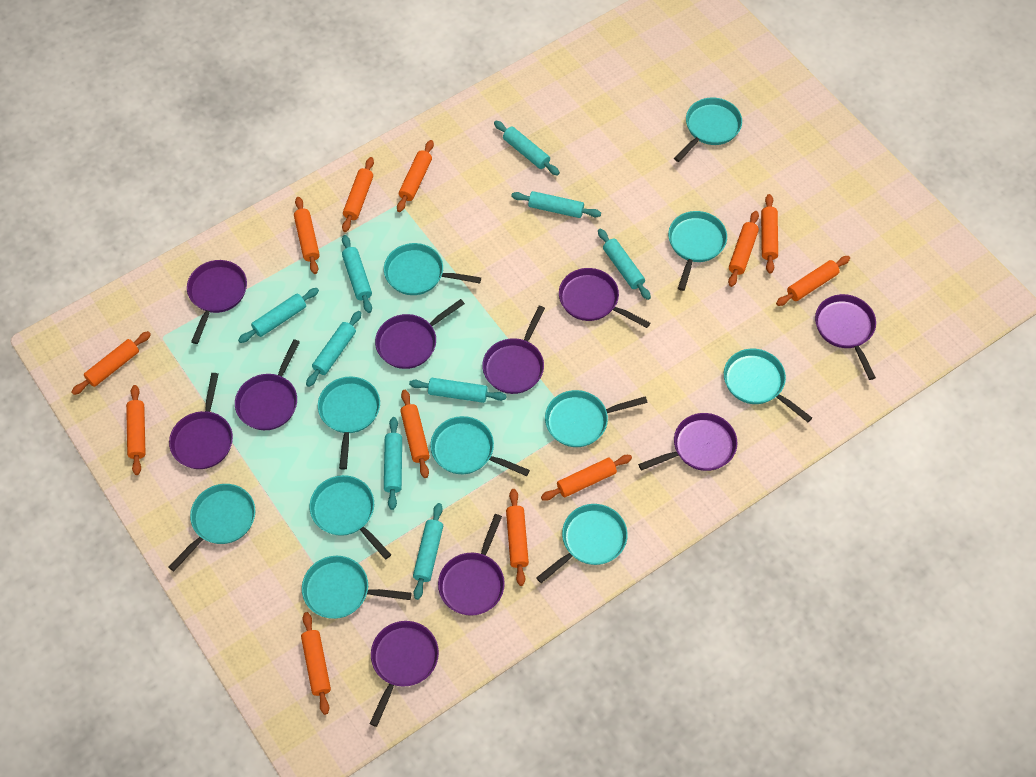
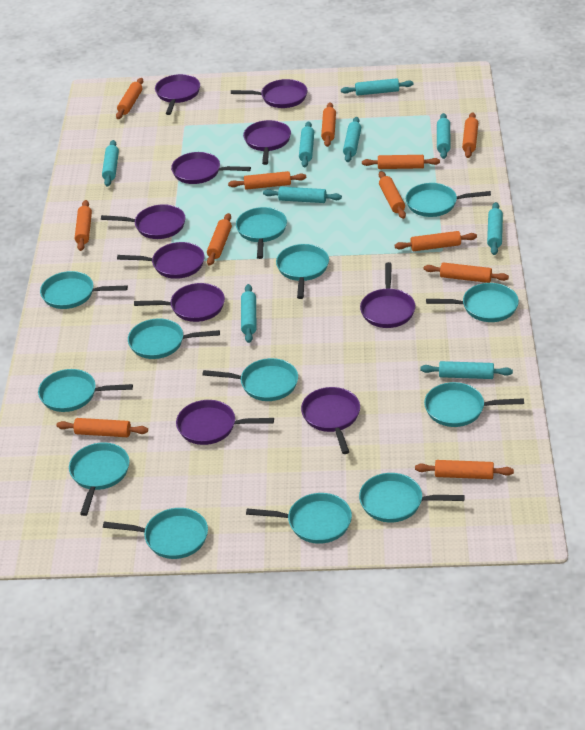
turquoise pan: [169,484,255,571] [302,556,412,619] [309,475,391,559] [318,376,380,470] [384,243,481,295] [430,416,530,476] [536,504,628,583] [545,390,648,447] [668,211,727,291] [674,97,742,162] [724,349,812,422] = 11 -> [38,369,133,412] [40,271,128,309] [69,443,130,516] [103,508,208,559] [128,318,220,359] [202,358,298,401] [236,207,287,259] [246,493,352,544] [276,244,329,299] [359,473,465,522] [406,183,491,217] [424,382,524,427] [426,283,519,322] = 13

